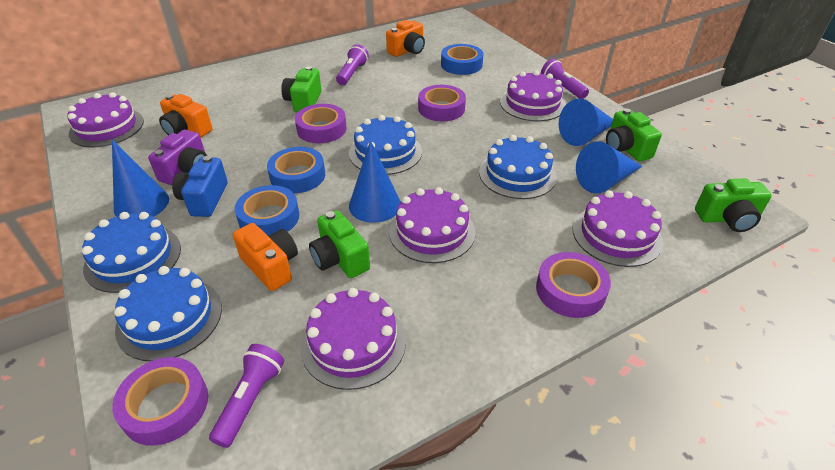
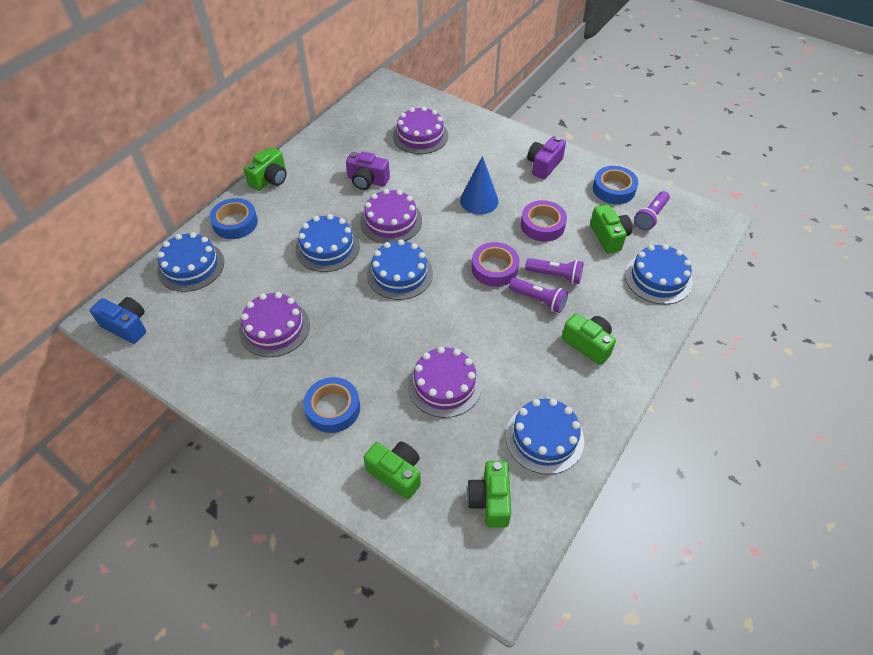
blue cake: [82,212,181,293] [114,266,222,361] [349,115,422,175] [479,135,557,199] = 4 -> [157,232,224,292] [295,214,360,272] [367,239,433,300] [505,398,584,474] [625,244,693,304] = 5
blue cone: [112,140,169,217] [349,140,401,223] [559,99,613,146] [576,141,643,194] = 4 -> [460,156,499,215] = 1
green camera: [281,66,322,113] [309,210,370,278] [606,108,662,161] [695,178,772,232] = 4 -> [244,147,287,191] [364,442,421,500] [467,461,511,528] [562,313,616,365] [590,205,632,254] = 5
orange camera: [159,94,213,138] [233,223,298,291] [386,20,425,57] = 3 -> none = 0
purple cake: [67,92,144,147] [300,288,406,390] [389,187,476,263] [500,70,566,121] [573,190,663,267] = 5 -> [239,292,310,357] [360,189,422,244] [393,106,448,154] [408,347,482,418] = 4
purple camera: [148,130,207,185] = 1 -> [346,152,390,190] [527,136,566,179] = 2
purple tape: [112,357,208,446] [295,104,347,143] [418,85,466,121] [536,252,611,318] = 4 -> [472,242,519,287] [521,200,567,242] = 2

